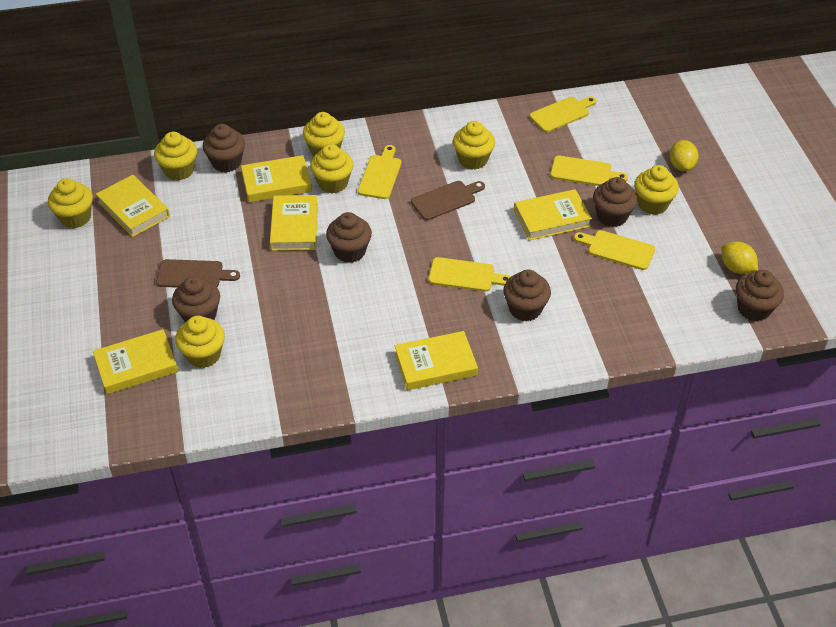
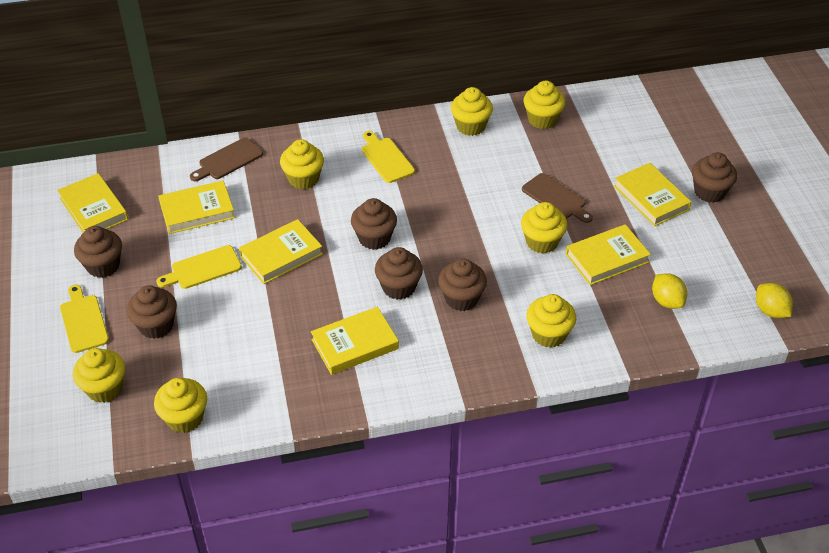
yellow cutting board: [358,145,401,199] [429,257,511,292] [530,96,597,132] [550,155,628,186] [574,230,655,270] = 5 -> [60,284,109,353] [156,245,242,289] [362,131,415,183] = 3

